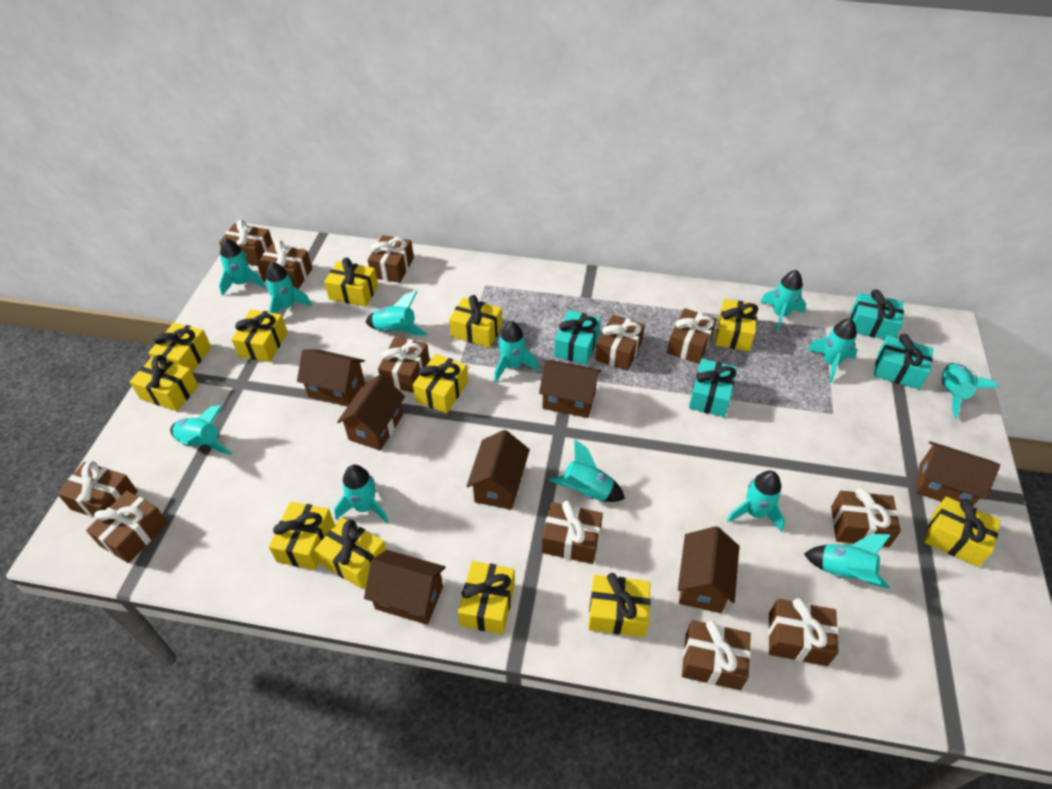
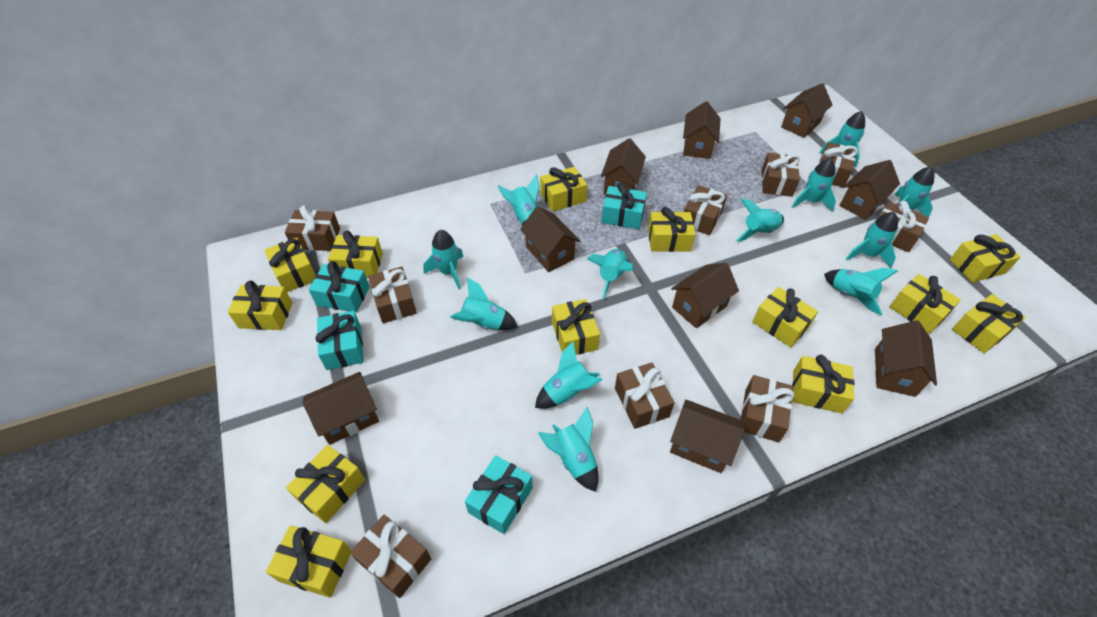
brown gift: [57,461,138,518] [86,491,167,563] [219,220,273,266] [257,240,312,289] [368,235,414,283] [378,337,430,393] [542,501,603,564] [596,315,645,371] [667,308,717,364] [682,620,751,690] [768,598,838,666] [831,488,901,547] = 12 -> [285,205,340,251] [350,515,431,598] [369,267,417,323] [615,363,675,429] [684,185,727,235] [741,375,794,442] [762,153,800,197] [819,142,858,188] [878,201,929,252] = 9
brown house: [297,349,365,407] [337,374,405,451] [364,550,445,625] [467,430,530,510] [539,360,601,418] [678,526,739,613] [915,441,1000,506] = 7 -> [302,372,379,445] [520,206,580,272] [601,138,646,195] [670,399,745,473] [671,263,739,328] [683,101,721,159] [781,83,832,138] [839,160,900,220] [875,320,937,397] = 9
yellow gift: [129,355,199,411] [148,323,211,372] [231,309,288,362] [269,502,335,570] [314,517,386,589] [324,258,378,307] [413,354,468,413] [449,295,502,348] [458,561,515,634] [588,573,650,637] [715,299,758,351] [924,497,1001,567] = 12 -> [228,280,293,330] [264,237,316,292] [266,525,351,598] [286,445,365,523] [328,230,383,277] [540,167,587,212] [552,299,600,355] [648,207,696,252] [752,287,818,347] [792,355,854,413] [890,274,961,334] [950,234,1021,283] [952,294,1026,353] = 13

